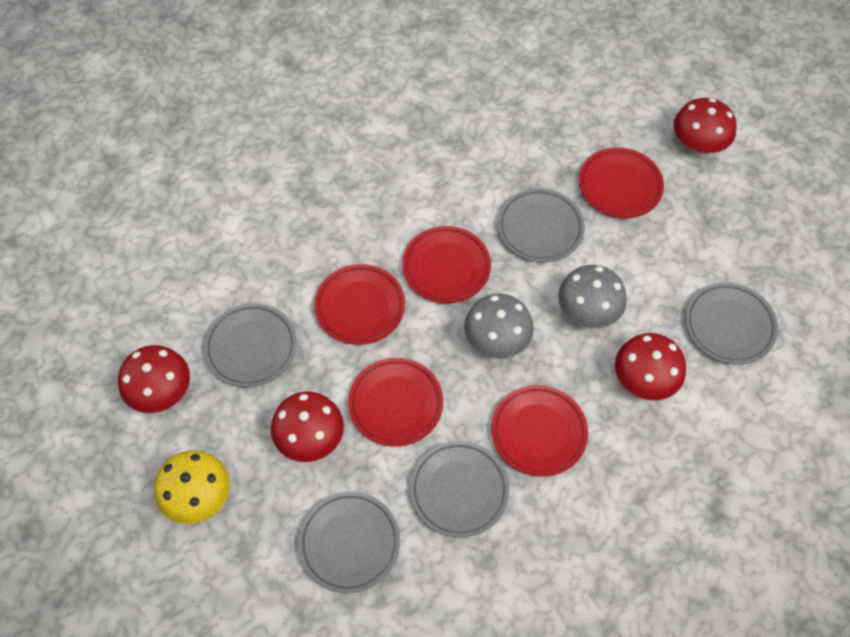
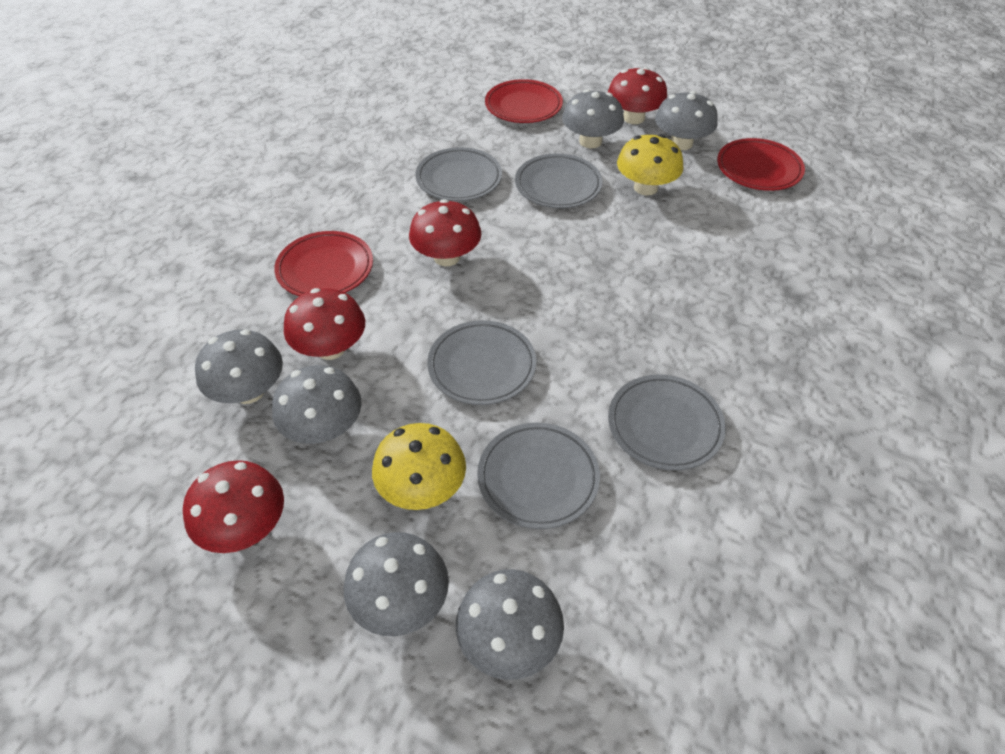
grey mushroom: [464,294,534,359] [558,265,627,328] = 2 -> [195,330,283,404] [272,365,362,444] [344,532,449,636] [456,569,564,680] [562,89,624,148] [655,91,718,150] = 6
red plate: [314,264,405,345] [348,358,443,447] [402,226,491,303] [491,385,588,477] [579,147,664,218] = 5 -> [274,231,373,296] [485,79,563,123] [717,138,805,191] = 3
yellow mushroom: [154,450,230,524] = 1 -> [372,423,466,510] [617,134,683,196] = 2

